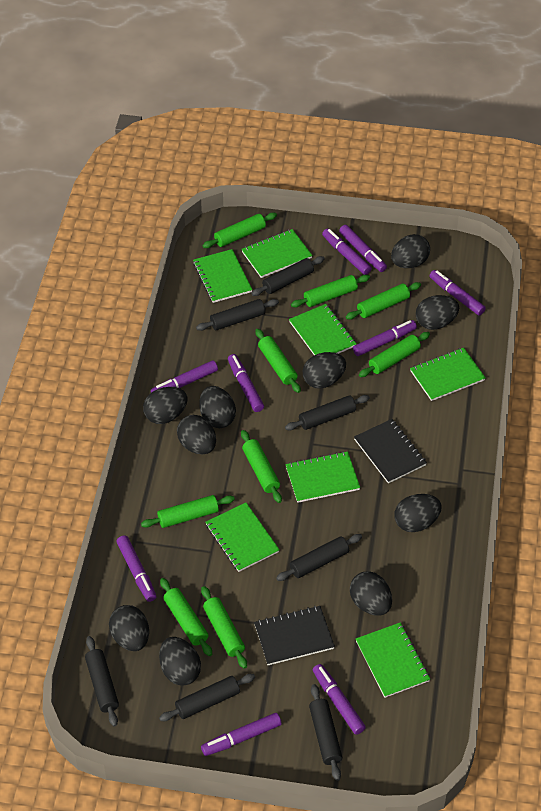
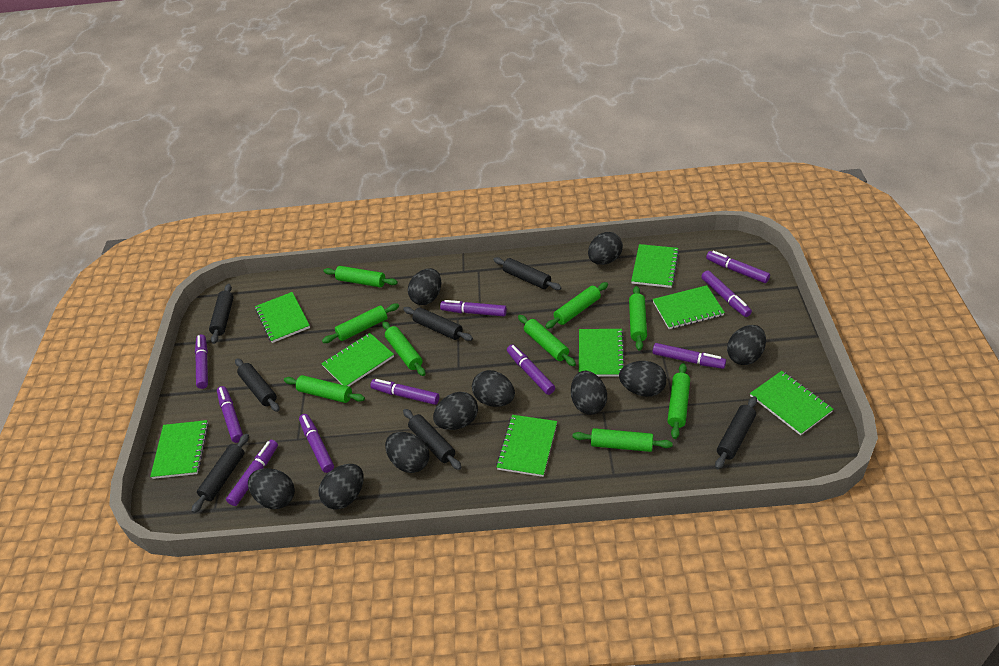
black notebook: [254,606,335,665] [354,419,427,484] = 2 -> none = 0
green notebook: [193,249,252,303] [206,503,280,572] [241,229,312,278] [286,451,360,503] [289,304,356,355] [356,622,430,698] [410,348,486,401] = 7 -> [150,420,209,479] [255,292,310,343] [321,333,394,386] [496,415,557,477] [579,329,625,377] [631,244,679,288] [653,285,725,329] [750,371,833,435] = 8
purple marker: [116,535,157,602] [151,360,218,393] [201,713,282,756] [228,354,264,412] [313,664,366,735] [322,229,372,275] [339,225,387,272] [353,320,417,356] [429,270,486,315] = 9 -> [195,335,208,389] [217,386,243,443] [226,440,278,506] [299,414,334,473] [370,379,439,405] [440,300,507,316] [507,345,555,395] [653,343,726,369] [701,270,752,317] [706,251,770,283] = 10

